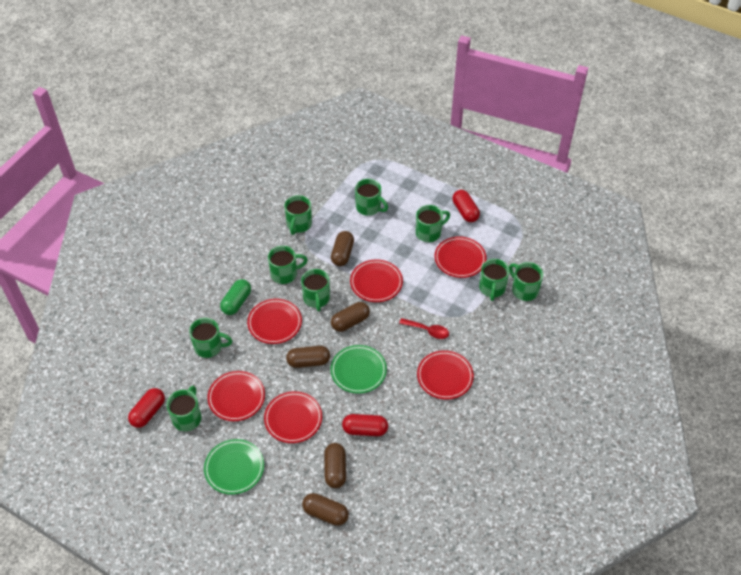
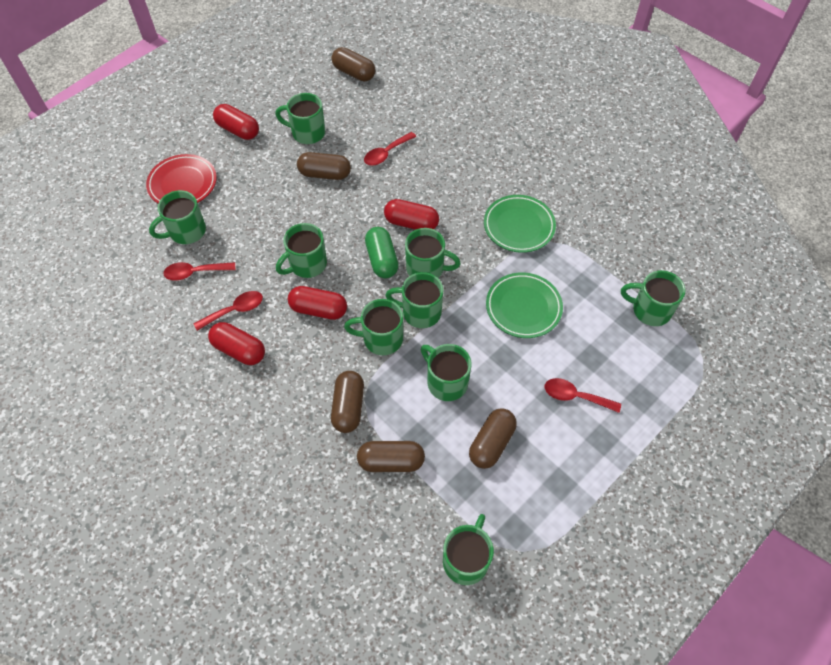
red capsule: [128,388,165,428] [342,414,388,436] [453,190,480,222] = 3 -> [208,322,265,365] [213,104,259,140] [288,286,347,320] [384,199,439,230] = 4
red plate: [207,371,265,421] [247,299,302,344] [264,391,322,443] [350,259,403,302] [417,350,474,400] [434,236,486,278] = 6 -> [146,154,217,203] = 1
red spoon: [399,318,449,339] = 1 -> [163,262,235,281] [193,291,263,331] [364,132,416,166] [545,378,621,413] = 4

